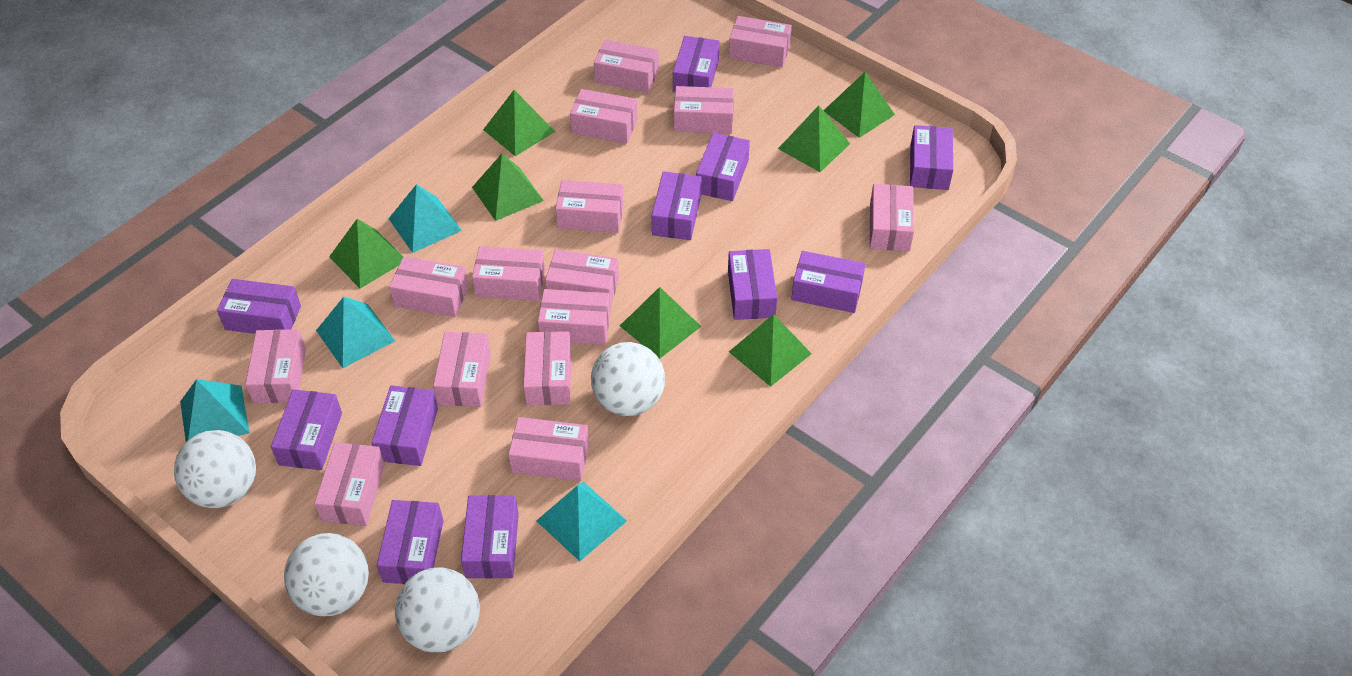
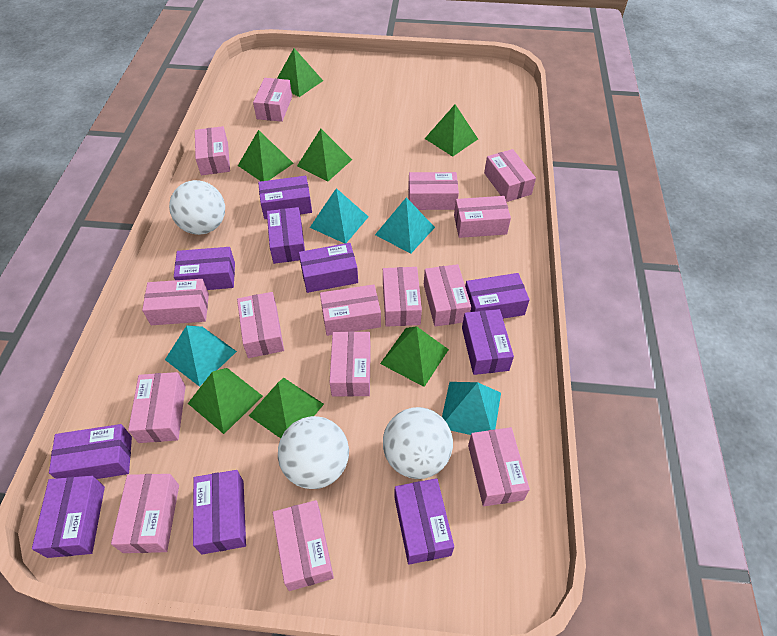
purple box: [217,279,301,334] [271,389,342,470] [372,385,438,466] [377,500,443,584] [461,495,519,578] [652,171,702,240] [673,36,720,93] [696,133,750,201] [728,249,777,320] [791,251,865,313] [910,125,953,190] = 11 -> [32,476,105,558] [49,424,132,479] [174,247,235,290] [193,470,246,554] [258,176,312,219] [267,207,305,264] [299,243,358,293] [394,478,454,565] [462,309,514,375] [465,273,530,319] = 10
white ball: [174,430,256,508] [284,533,369,616] [395,567,480,653] [591,342,665,416] = 4 -> [169,180,225,235] [278,416,349,489] [383,407,453,479] = 3

